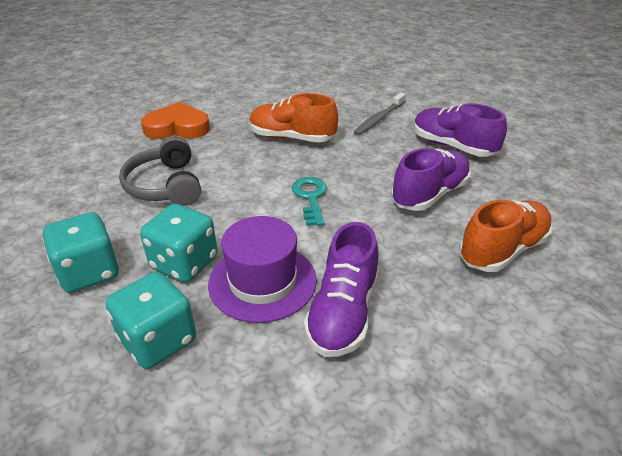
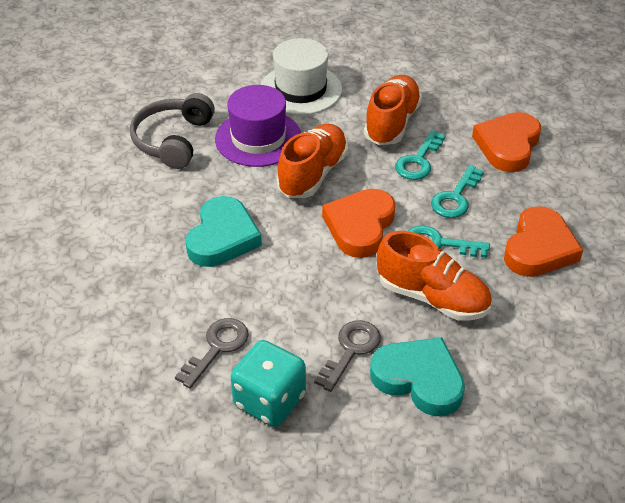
grey key: none = 0 -> [175,318,249,388] [314,320,381,392] = 2
grey toothbrush: [353,93,406,136] = 1 -> none = 0
orange heart: [141,102,210,139] = 1 -> [322,189,396,258] [472,112,541,172] [504,206,583,277] = 3
orange shoe: [249,93,338,142] [459,200,553,272] = 2 -> [277,124,348,198] [364,75,422,145] [377,231,492,321] = 3
purple shoe: [304,222,379,357] [391,148,471,211] [414,103,507,157] = 3 -> none = 0
turquoise dice: [42,212,119,293] [106,272,196,369] [140,204,218,282] = 3 -> [231,340,306,427] = 1
turquoise heart: none = 0 -> [185,196,262,267] [370,337,465,416] = 2
turquoise key: [292,177,327,226] = 1 -> [395,130,446,180] [408,226,490,258] [431,165,484,218] = 3
white hat: none = 0 -> [261,38,342,115] = 1

